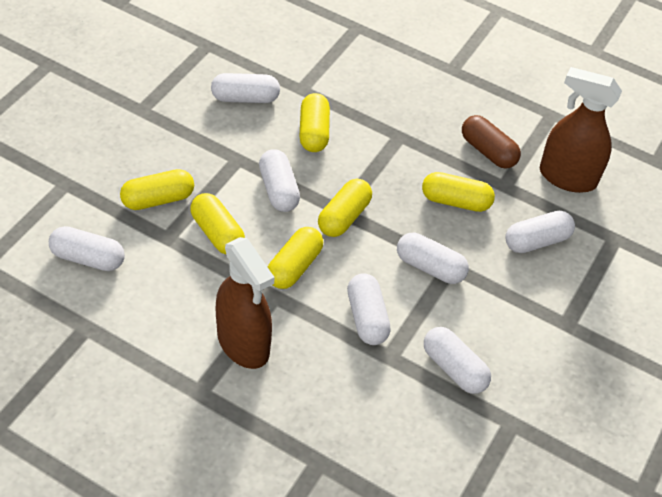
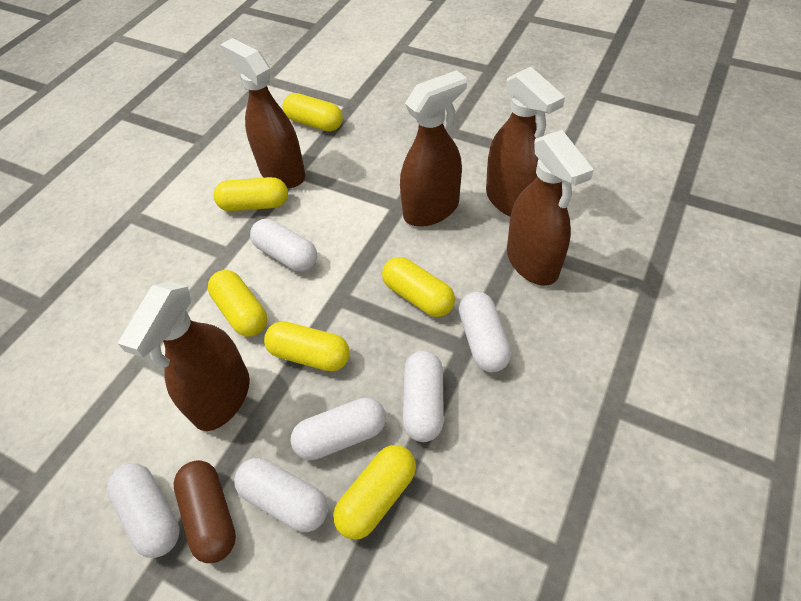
brown spray bottle: [216,237,274,369] [540,67,622,193] = 2 -> [118,282,250,431] [220,38,305,188] [400,70,467,227] [486,67,565,217] [507,130,594,286] = 5
white capsule: [49,226,125,271] [211,73,280,103] [259,149,300,212] [347,273,391,345] [397,233,469,284] [424,327,491,394] [505,211,575,253] = 7 -> [107,463,180,558] [234,458,328,532] [250,219,317,272] [290,397,386,460] [403,351,444,442] [459,292,511,372] = 6

